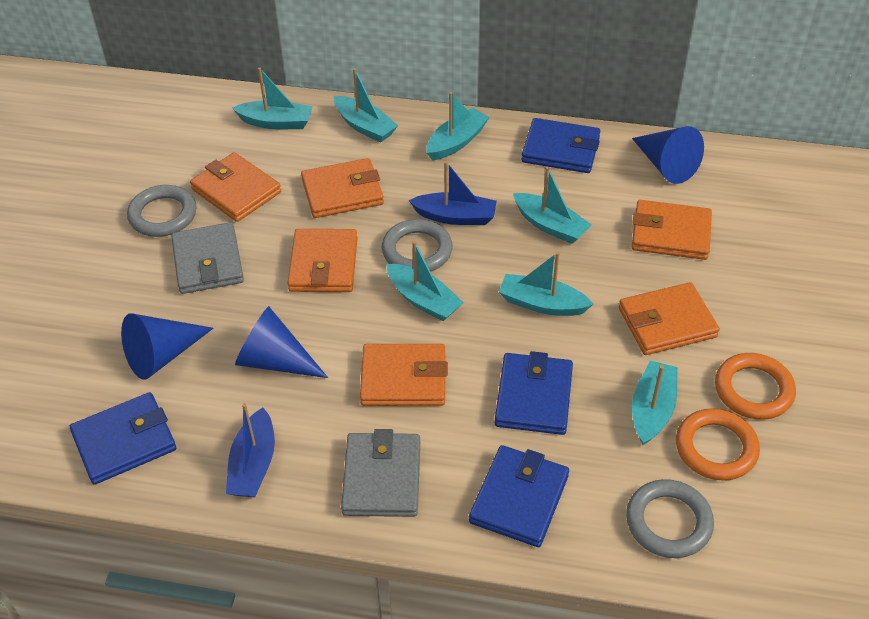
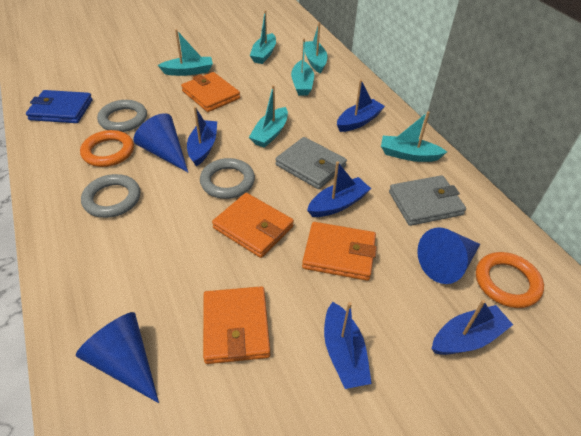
blue boat: [226,403,275,497] [409,161,497,225] = 2 -> [187,106,217,166] [307,161,371,217] [324,302,372,389] [337,80,385,132] [432,300,513,355] = 5
blue wallet: [70,392,176,485] [469,445,569,547] [495,351,573,435] [521,118,600,173] = 4 -> [26,90,93,123] = 1
orange wallet: [190,152,281,222] [287,229,357,292] [301,158,384,218] [360,344,448,406] [619,282,720,355] [632,200,712,260] = 6 -> [181,72,240,112] [203,286,270,364] [212,193,294,258] [302,222,377,281] = 4
turquoise boat: [232,67,313,129] [334,68,398,143] [386,241,464,321] [426,92,490,161] [499,252,593,316] [513,167,592,244] [632,360,678,445] = 7 -> [158,29,213,76] [249,85,288,148] [250,10,276,64] [291,38,314,95] [305,22,328,73] [381,111,447,162] = 6

